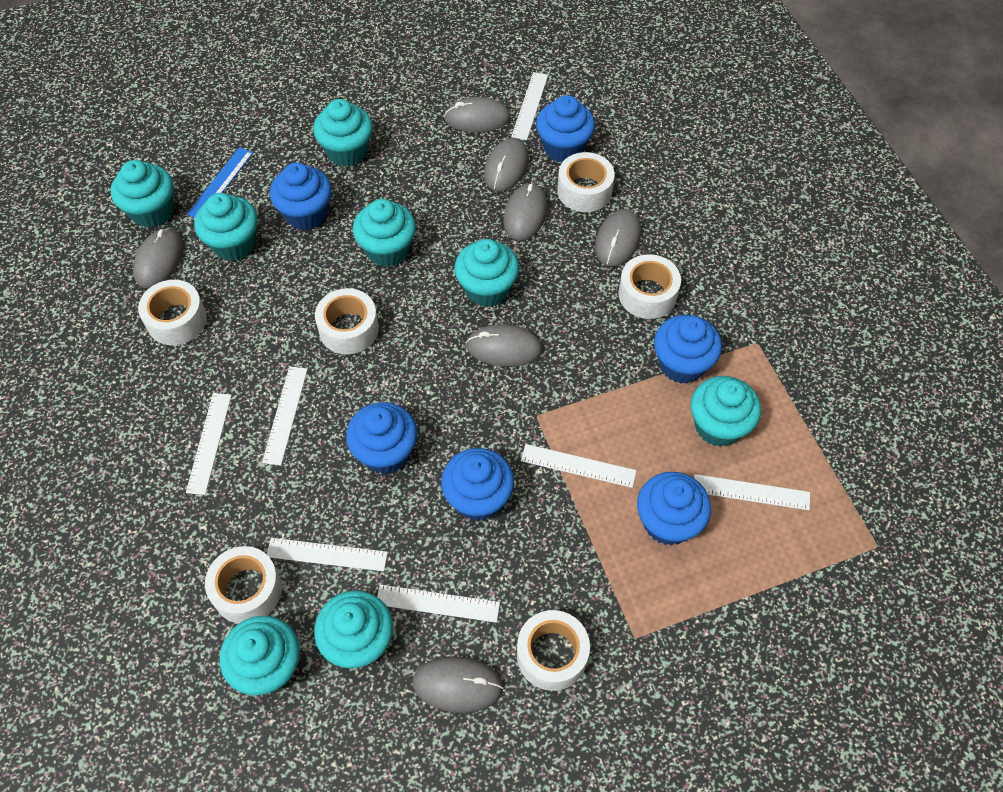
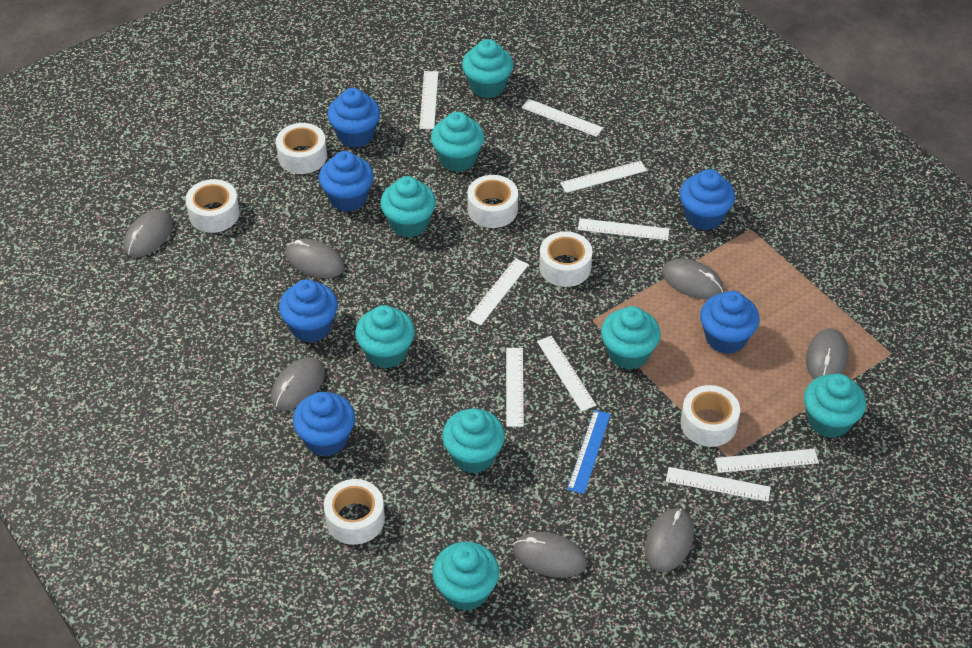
white ruler: [186,393,232,495] [262,366,308,465] [267,538,388,571] [377,585,500,623] [511,72,548,140] [521,444,636,488] [694,474,810,510] = 7 -> [419,71,438,129] [467,258,529,325] [506,348,524,427] [522,99,603,137] [537,336,596,411] [560,161,647,193] [578,218,669,240] [666,467,771,502] [715,449,819,473] = 9

